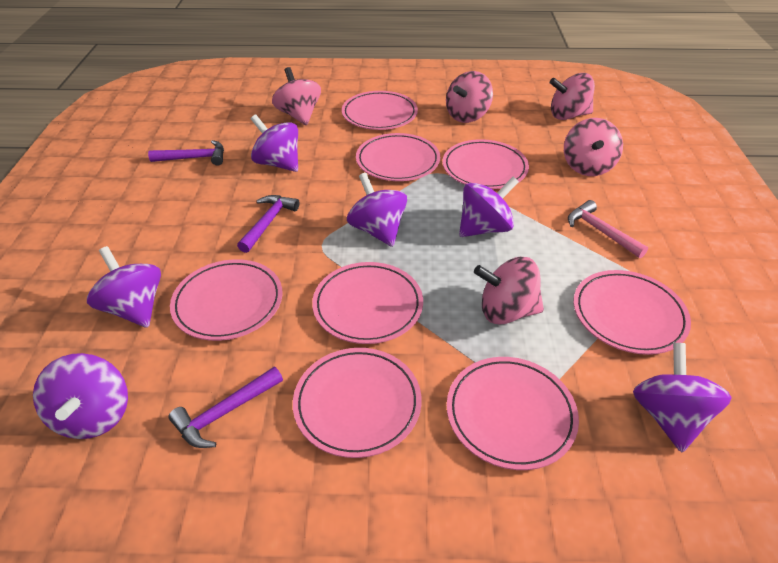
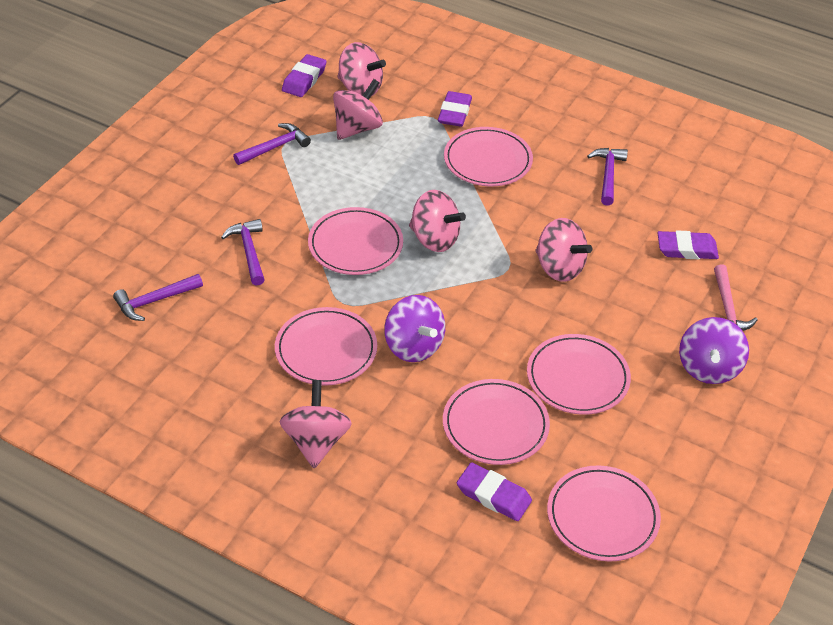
pink plate: [170,259,282,341] [293,348,422,458] [312,262,423,344] [342,91,418,130] [356,133,440,181] [443,139,529,189] [447,357,579,470] [573,270,691,355] = 8 -> [275,307,377,386] [308,207,403,275] [443,379,550,465] [444,127,533,186] [527,334,631,415] [547,465,661,562] = 6
purple eraser: none = 0 -> [282,54,327,97] [438,91,472,127] [457,462,532,521] [657,230,719,259] = 4
purple hammer: [148,140,224,166] [168,367,283,448] [237,195,300,253] = 3 -> [113,274,203,321] [221,219,265,286] [233,123,311,165] [587,148,628,206] = 4
purple spinning top: [33,353,128,439] [87,246,161,328] [251,114,298,172] [347,173,407,247] [459,177,519,237] [633,343,732,452] = 6 -> [384,295,445,362] [679,317,749,384] = 2

